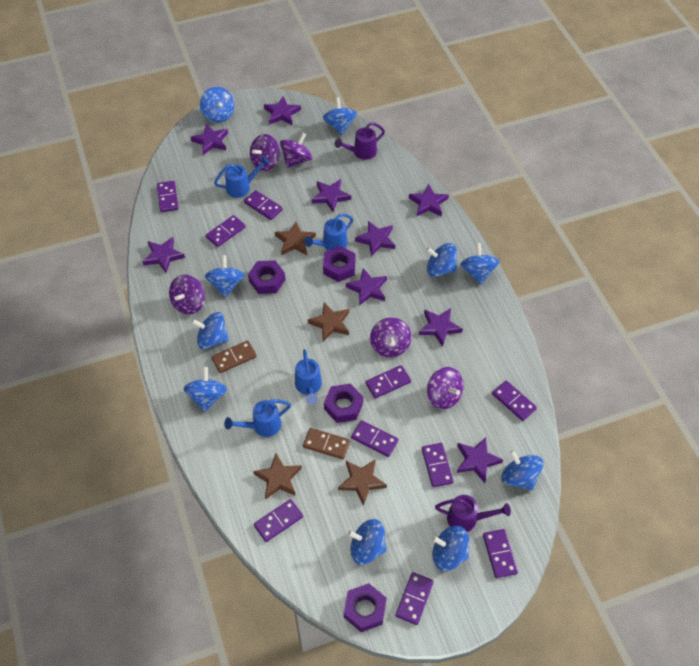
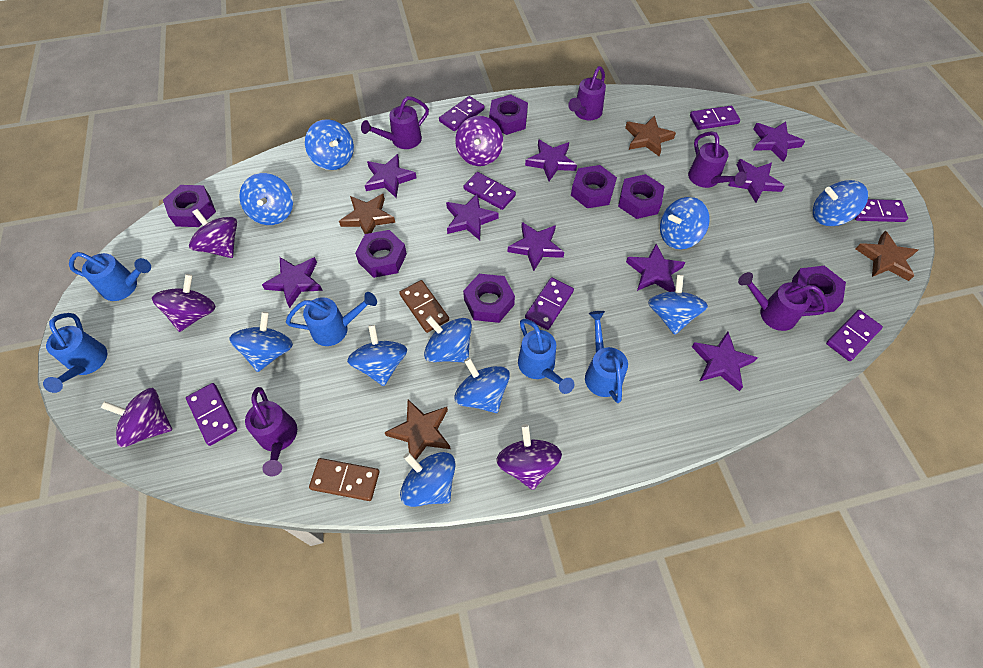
blue watering can: [214,156,270,198] [224,399,291,437] [295,349,322,405] [304,213,353,251] = 4 -> [43,313,107,393] [69,252,151,301] [286,292,377,346] [518,319,574,394] [585,311,628,403] = 5
purple domino: [157,181,179,212] [206,215,246,247] [244,190,283,220] [254,499,303,542] [351,420,399,457] [366,365,411,399] [396,572,434,625] [422,443,454,487] [483,529,518,578] [492,381,537,421] = 10 -> [186,383,237,446] [439,96,485,131] [464,172,516,210] [525,277,574,330] [690,106,740,130] [826,310,883,361] [855,199,908,222] = 7
purple nut: [248,260,285,294] [323,246,356,282] [324,383,363,423] [344,583,386,632] = 4 -> [163,185,216,227] [355,230,407,278] [463,274,515,323] [489,94,528,135] [571,165,617,208] [618,174,664,219] [792,266,846,313] = 7
purple watering can: [335,122,385,160] [435,495,511,532] = 2 -> [245,387,297,476] [361,96,429,149] [568,66,606,120] [688,131,747,188] [738,272,828,331] = 5

